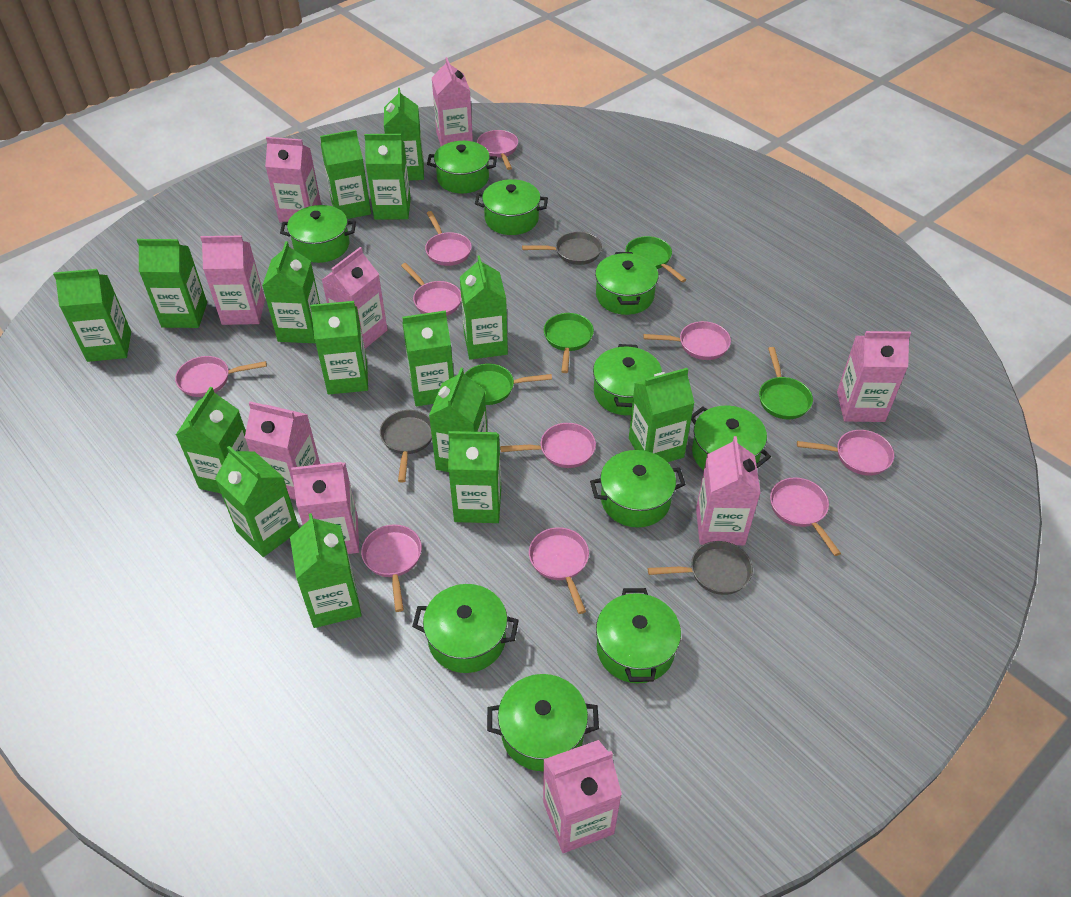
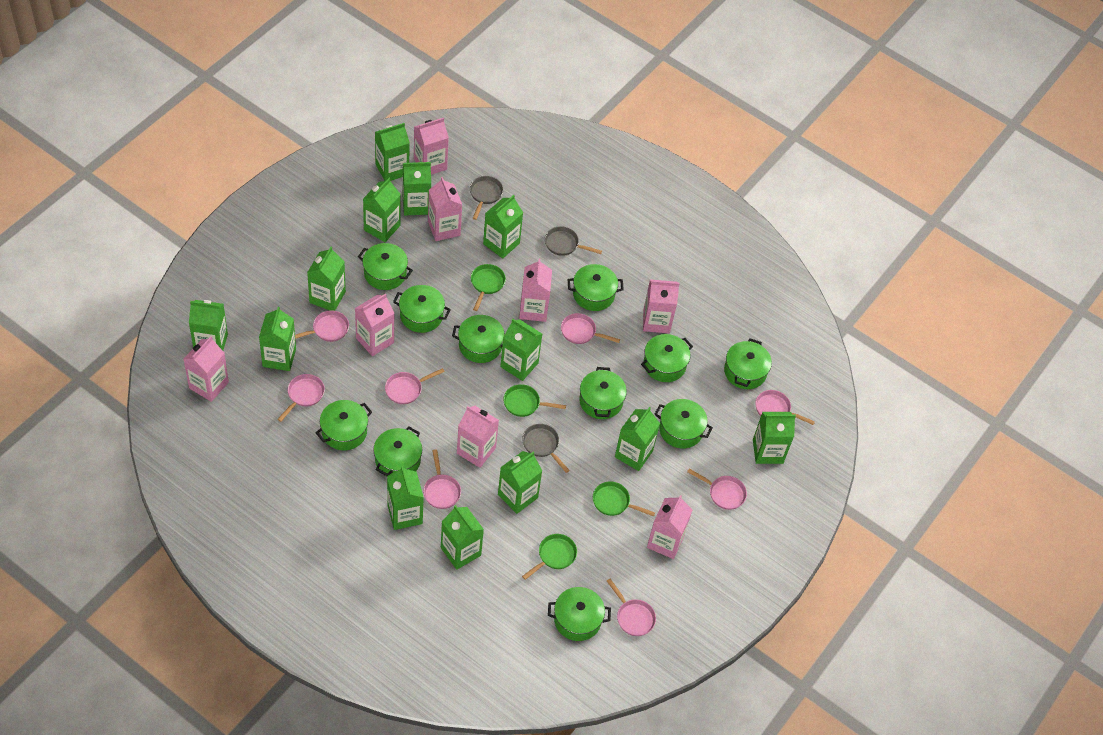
green carton: [53,269,131,362] [137,239,207,328] [176,387,249,493] [215,446,299,557] [262,241,320,343] [290,513,362,628] [310,301,368,395] [320,130,371,219] [364,134,411,219] [384,88,424,181] [402,310,454,406] [429,368,487,472] [448,431,501,523] [460,255,508,360] [629,368,695,462] = 15 -> [189,300,228,350] [259,307,296,371] [307,247,346,311] [363,178,401,242] [375,123,410,181] [387,466,424,530] [402,162,431,216] [441,505,484,570] [483,195,523,258] [498,451,542,514] [500,319,542,381] [615,407,660,471] [753,412,796,464] = 13
green pot: [280,205,356,263] [412,584,519,673] [427,141,497,193] [475,179,548,235] [487,674,599,771] [590,450,686,527] [593,344,662,415] [595,252,658,315] [596,588,681,683] [691,405,771,470] = 10 -> [316,400,372,451] [358,243,413,290] [373,427,422,477] [393,285,451,333] [452,315,505,363] [548,587,611,641] [568,264,624,311] [579,367,627,419] [641,334,693,382] [654,399,713,449] [724,338,772,389] = 11
pink carton: [200,236,265,325] [245,401,320,500] [265,137,321,223] [291,462,359,554] [322,247,387,349] [432,57,473,146] [543,740,622,853] [696,436,761,545] [837,331,911,422] = 9 -> [184,336,229,402] [355,294,394,356] [414,118,449,175] [428,177,462,241] [457,406,499,468] [519,259,552,322] [643,279,680,333] [647,495,692,559] = 8
pink pan: [175,356,267,397] [361,524,422,612] [401,263,461,316] [425,211,472,266] [477,130,518,170] [500,423,596,468] [529,527,589,614] [643,321,731,360] [770,477,841,556] [797,430,894,476] = 10 -> [277,374,325,422] [295,310,349,342] [385,368,445,404] [423,449,461,509] [561,313,620,344] [607,579,656,636] [687,469,747,510] [755,390,815,425] = 8

